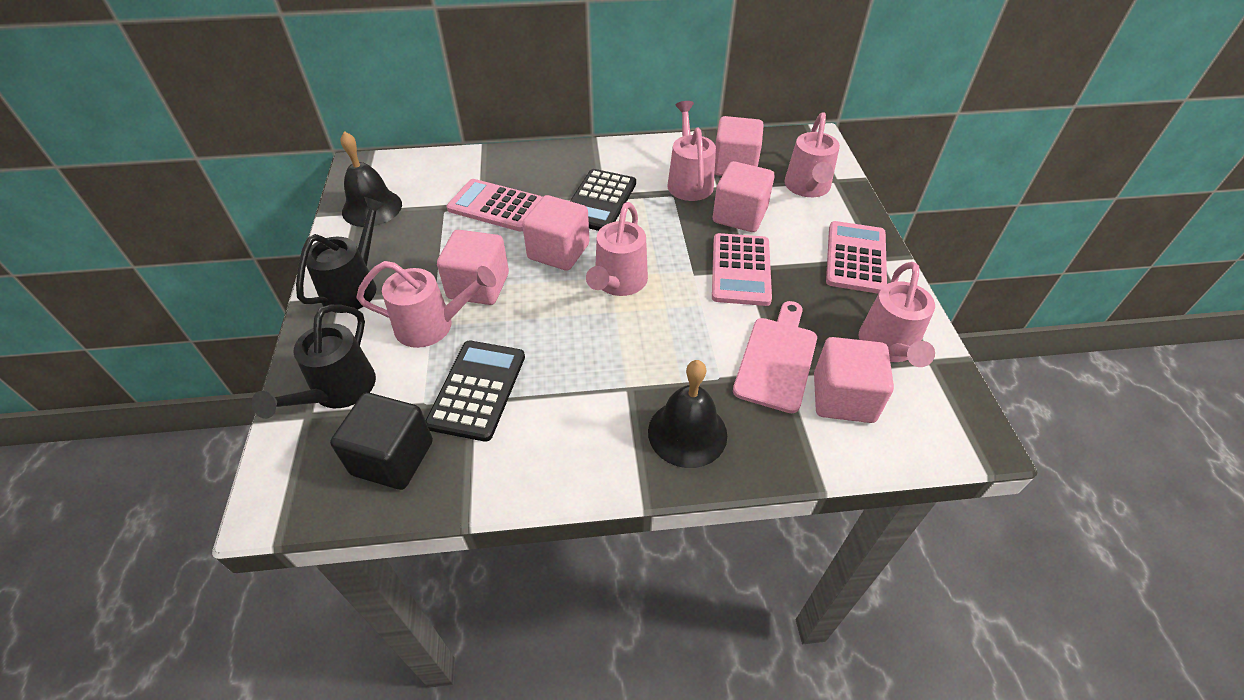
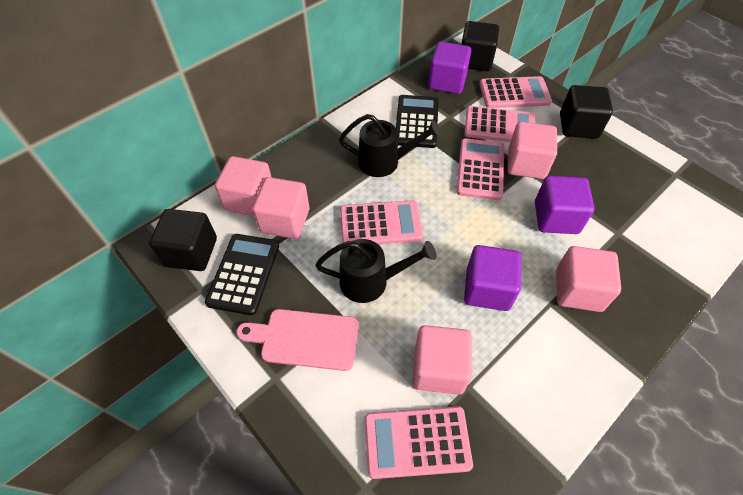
black bell: [340,131,402,227] [648,360,727,468] = 2 -> none = 0
black cube: [330,393,433,490] = 1 -> [149,209,217,271] [461,21,499,71] [560,85,613,139] = 3
pink calculator: [447,179,543,231] [712,233,772,306] [826,221,887,294] = 3 -> [340,200,423,244] [365,406,473,479] [457,138,504,200] [464,106,536,142] [480,76,552,108] = 5
pink watering can: [356,261,496,348] [586,202,648,296] [668,101,716,201] [784,112,840,197] [859,262,935,367] = 5 -> none = 0
purple cube: none = 0 -> [428,41,471,94] [464,245,521,311] [535,176,594,234] = 3

